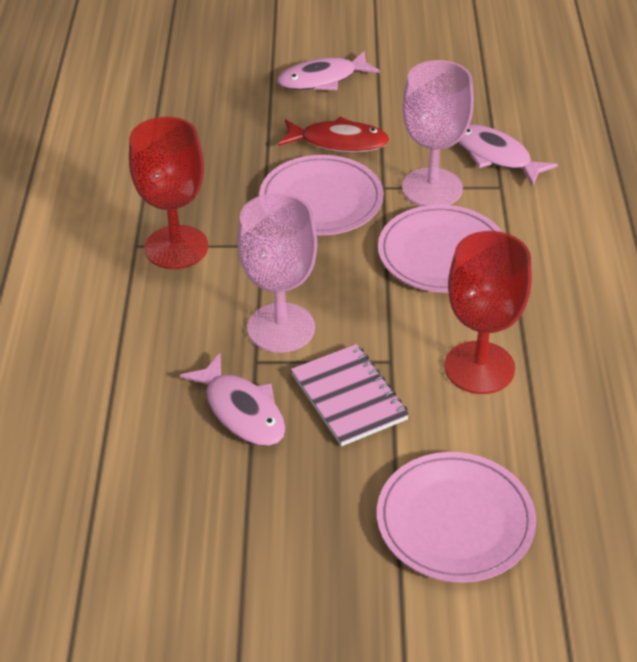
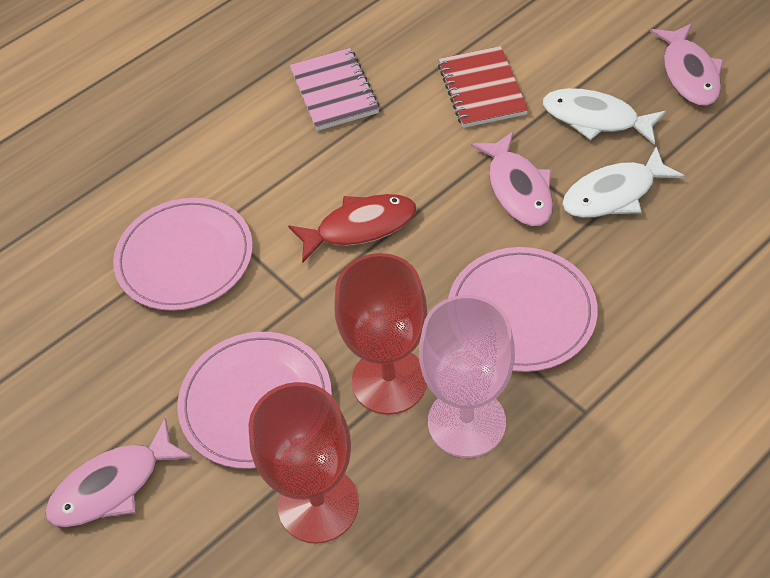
pink goblet: [237,193,317,353] [402,60,474,206] = 2 -> [419,295,515,458] = 1
red notebook: none = 0 -> [438,46,528,128] = 1
white fish: none = 0 -> [543,88,666,145] [562,147,685,218] = 2

